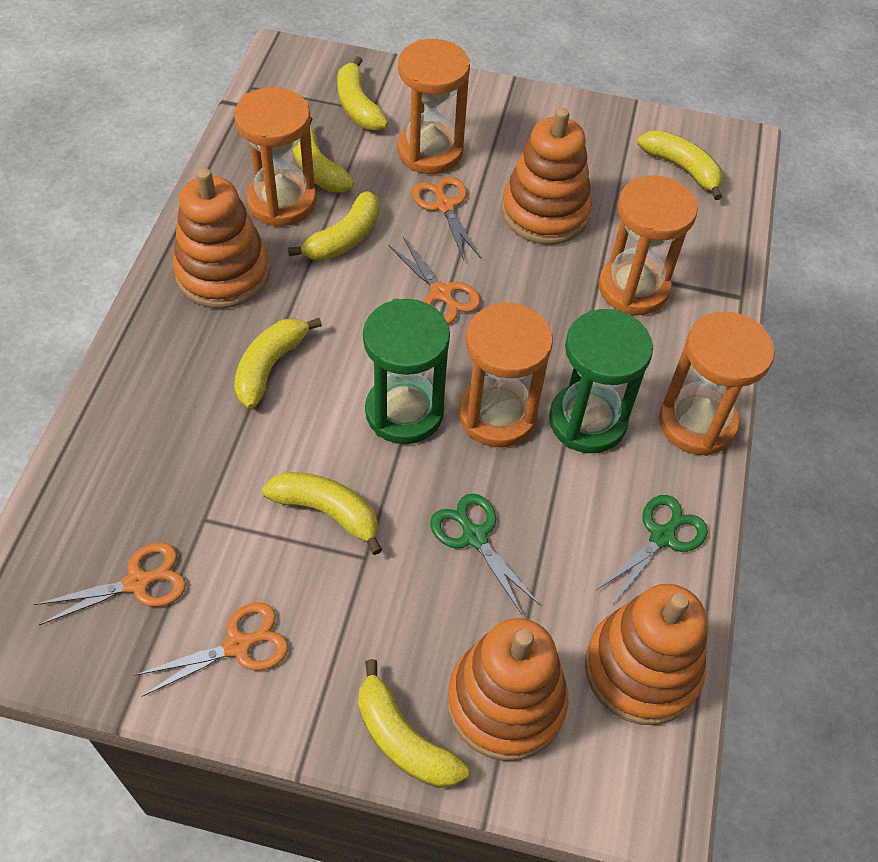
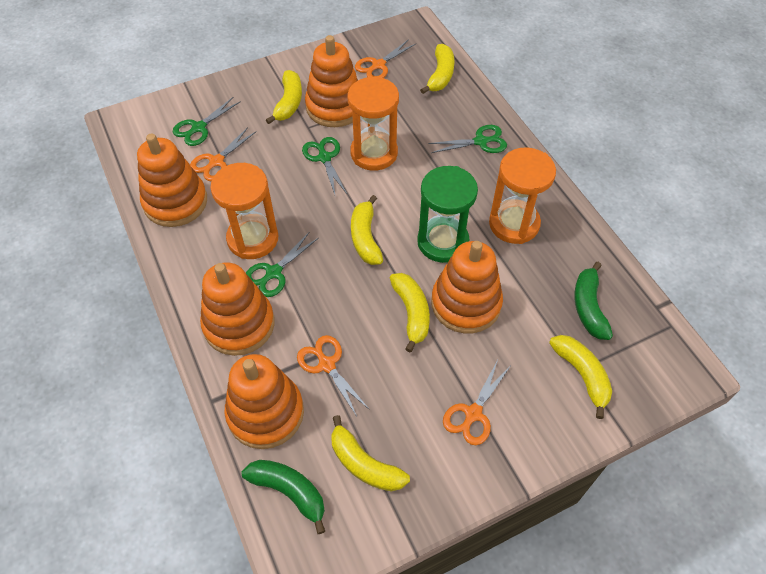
green banana: none = 0 -> [241,460,325,534] [574,262,613,340] = 2
green hourglass: [363,299,450,444] [549,309,653,453] = 2 -> [417,166,478,263] = 1
green scissors: [430,494,540,614] [596,495,708,604] = 2 -> [173,97,241,146] [246,233,318,297] [302,137,347,194] [428,125,507,153] = 4
orange hourglass: [234,87,317,226] [397,39,470,174] [459,302,553,447] [598,175,698,315] [659,312,775,456] = 5 -> [210,163,278,259] [348,76,399,171] [489,147,556,244] = 3
orange stacking toy: [173,168,270,309] [447,618,568,761] [502,108,592,245] [585,584,707,725] = 4 -> [137,134,207,227] [200,262,275,356] [224,354,304,449] [305,35,358,127] [431,241,503,333] = 5
yellow banana: [234,318,322,409] [262,472,382,555] [288,191,379,261] [292,116,354,193] [337,56,388,131] [358,659,469,788] [637,130,723,200] = 7 -> [266,70,302,124] [331,415,410,491] [351,195,383,265] [390,273,430,352] [420,44,455,94] [549,335,612,419] = 6

